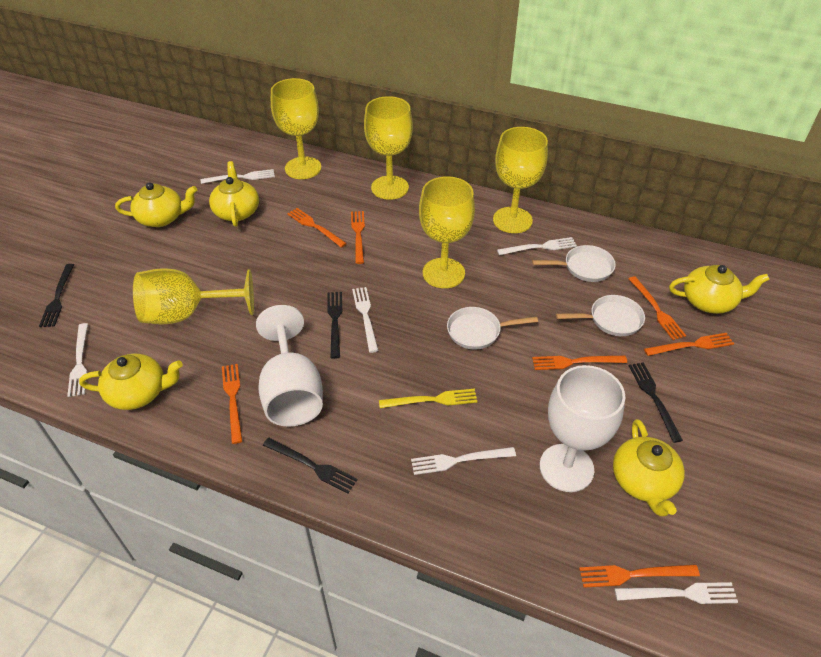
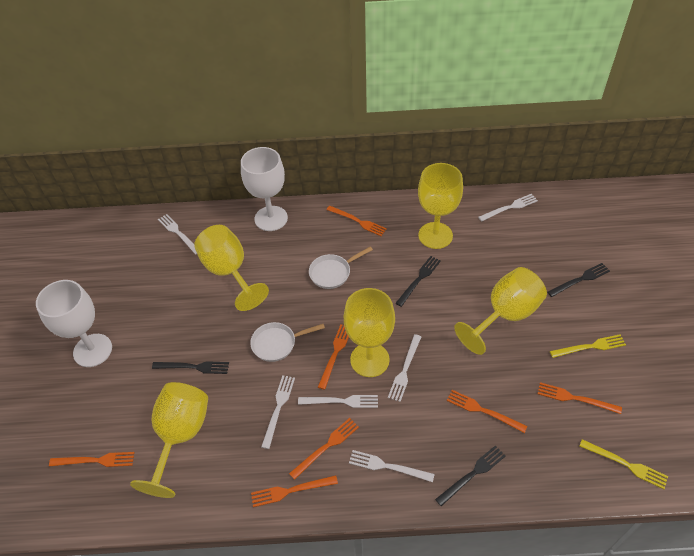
white pan: [447,307,538,349] [532,245,616,282] [556,295,645,336] = 3 -> [250,322,325,362] [309,246,373,289] = 2
yellow fork: [379,389,478,408] = 1 -> [550,334,626,358] [579,439,668,489] = 2
yellow teapot: [79,354,183,410] [115,182,197,227] [209,161,259,227] [613,419,685,516] [669,265,770,314] = 5 -> none = 0

